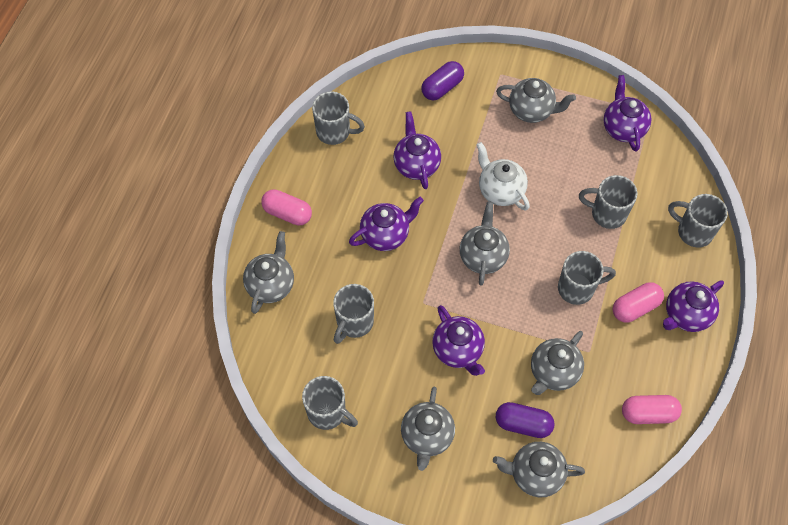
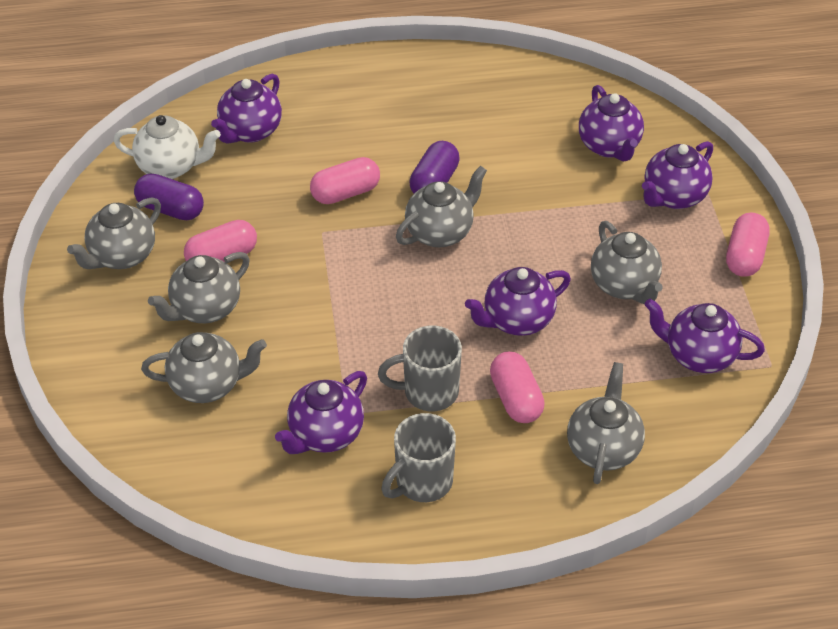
grey mug: [302,376,358,430] [312,92,365,145] [333,284,374,344] [558,251,616,305] [579,175,637,229] [668,194,728,247] = 6 -> [378,326,462,411] [381,413,456,502] = 2
pink capsule: [261,189,312,226] [613,283,664,322] [622,395,682,424] = 3 -> [184,220,257,262] [310,157,380,204] [490,352,545,423] [726,212,769,277] = 4
purple teapot: [349,197,424,251] [393,111,441,189] [432,305,485,376] [604,75,651,151] [663,280,724,332] = 5 -> [211,73,282,143] [275,371,367,454] [465,267,571,336] [579,85,644,161] [642,141,713,209] [644,299,765,373] = 6

